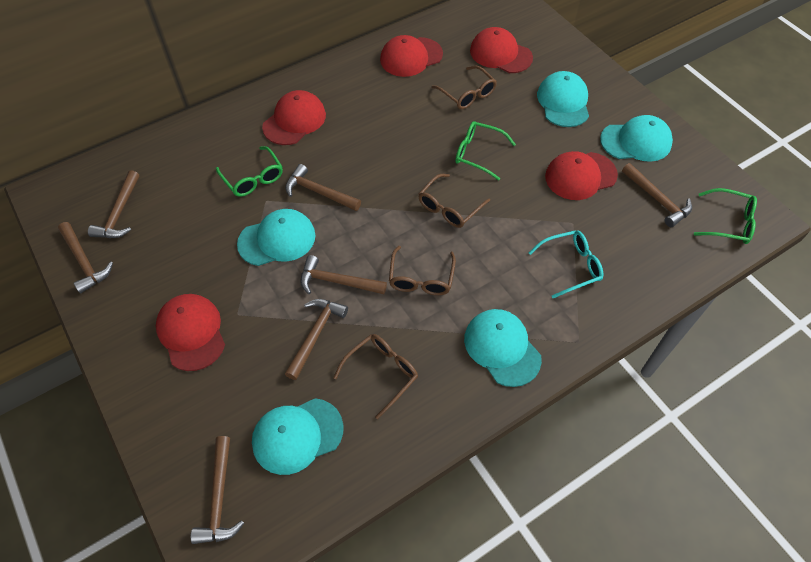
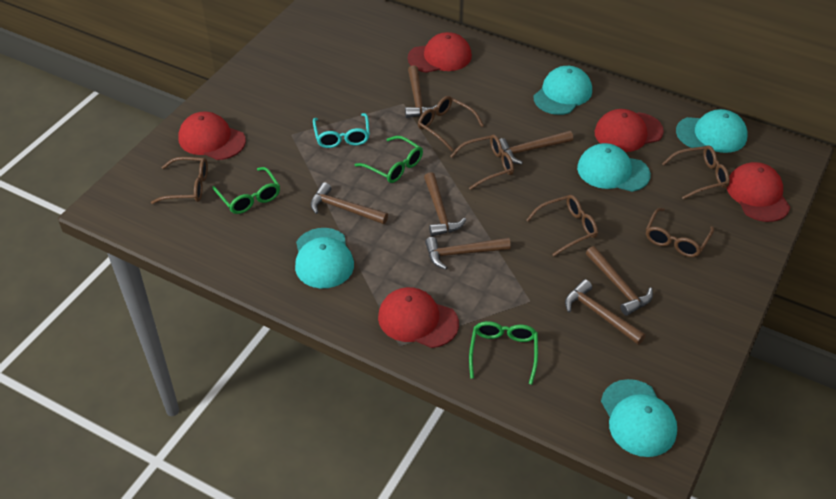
brown glasses: [333,334,418,419] [389,246,456,295] [418,174,490,228] [431,66,497,109] = 4 -> [151,157,208,204] [418,96,484,151] [450,135,514,190] [526,195,598,257] [646,208,714,257] [662,146,730,199] = 6

